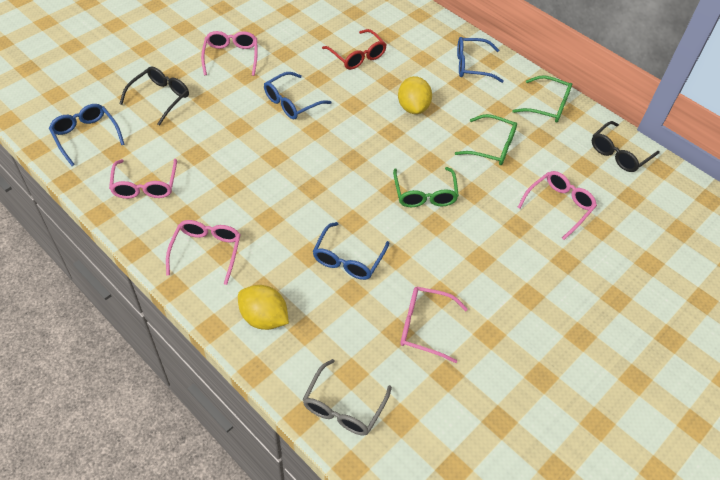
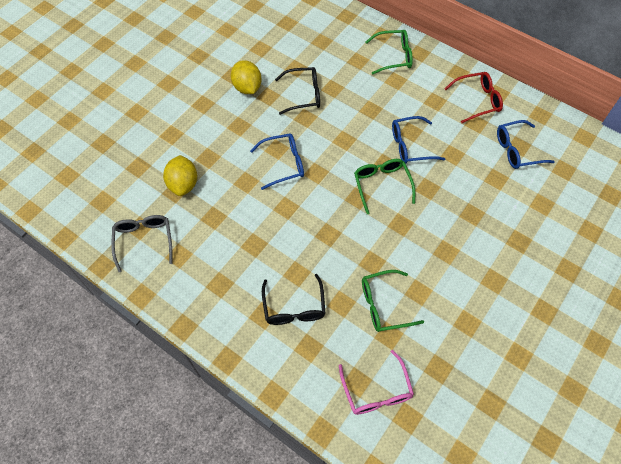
blue glasses: [49,104,125,166] [264,72,332,119] [313,222,389,280] [457,37,504,83] = 4 -> [250,133,304,190] [392,116,445,164] [497,120,554,169] = 3
pink glasses: [109,159,177,199] [166,220,241,285] [201,31,258,76] [400,287,468,363] [518,171,597,240] = 5 -> [339,350,414,415] = 1

